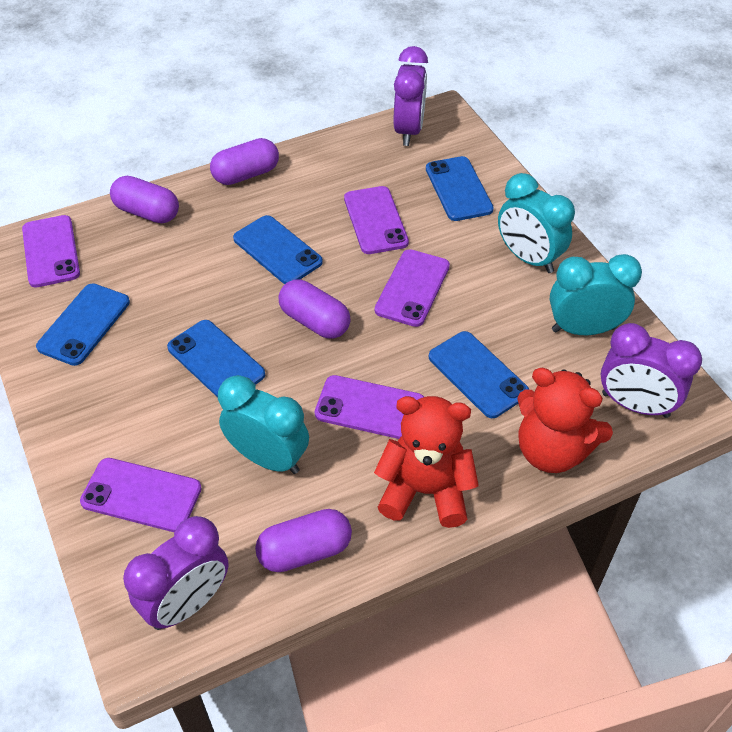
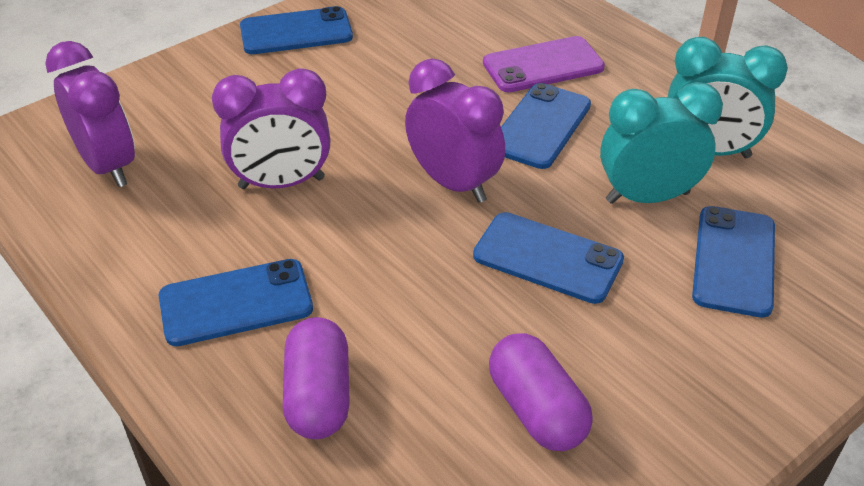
purple capsule: [110,176,179,223] [210,138,279,185] [255,509,352,572] [279,279,351,339] = 4 -> [283,317,350,439] [489,333,593,451] = 2
purple phone: [22,215,80,288] [80,458,202,532] [315,375,424,439] [344,186,409,254] [375,249,450,327] = 5 -> [483,36,605,92] = 1
red teddy bear: [374,396,479,528] [517,368,613,473] = 2 -> none = 0
turquoise clock: [218,375,309,474] [498,173,575,273] [550,254,642,335] = 3 -> [600,82,723,204] [668,37,788,158] = 2

